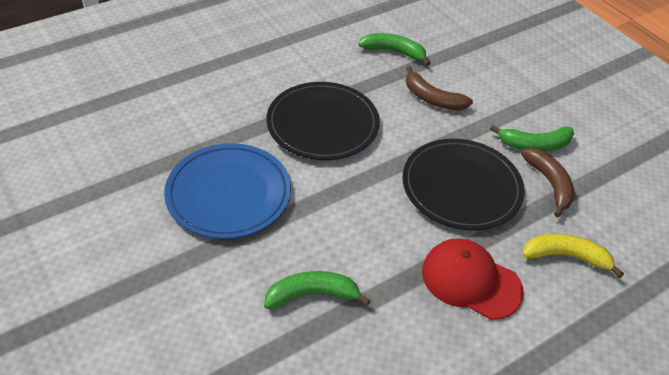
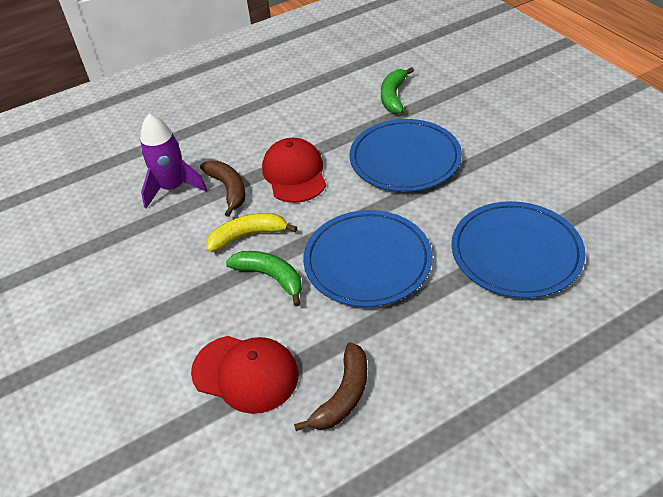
black plate: [267,82,380,160] [402,139,525,230] = 2 -> none = 0
blue plate: [164,143,291,239] = 1 -> [303,210,433,307] [350,119,462,192] [451,201,586,298] = 3
green banana: [264,271,371,309] [358,33,431,66] [490,125,574,152] = 3 -> [226,251,302,306] [381,67,414,114] = 2
purple rocket: none = 0 -> [140,114,207,208] = 1
red cap: [422,238,524,320] = 1 -> [191,336,298,414] [262,138,326,203] = 2

